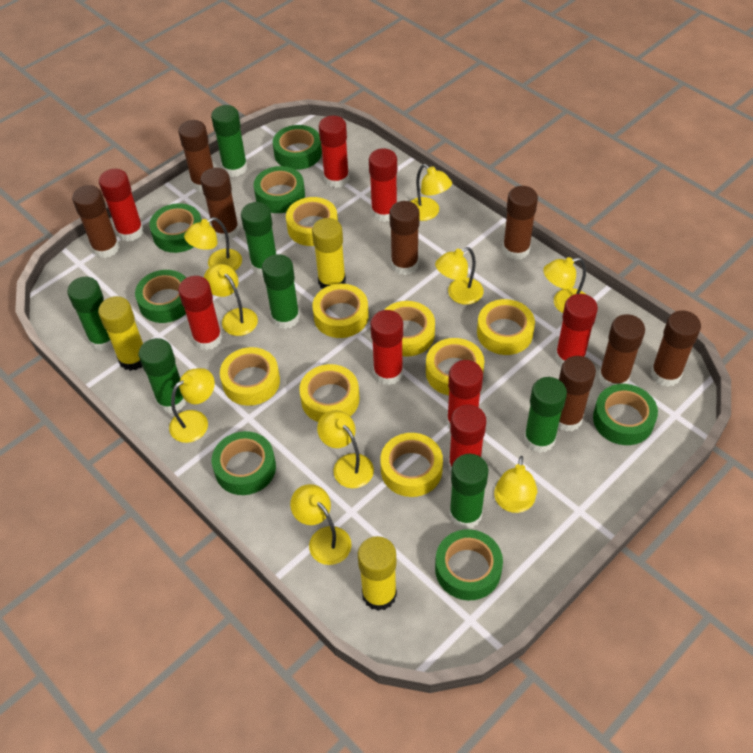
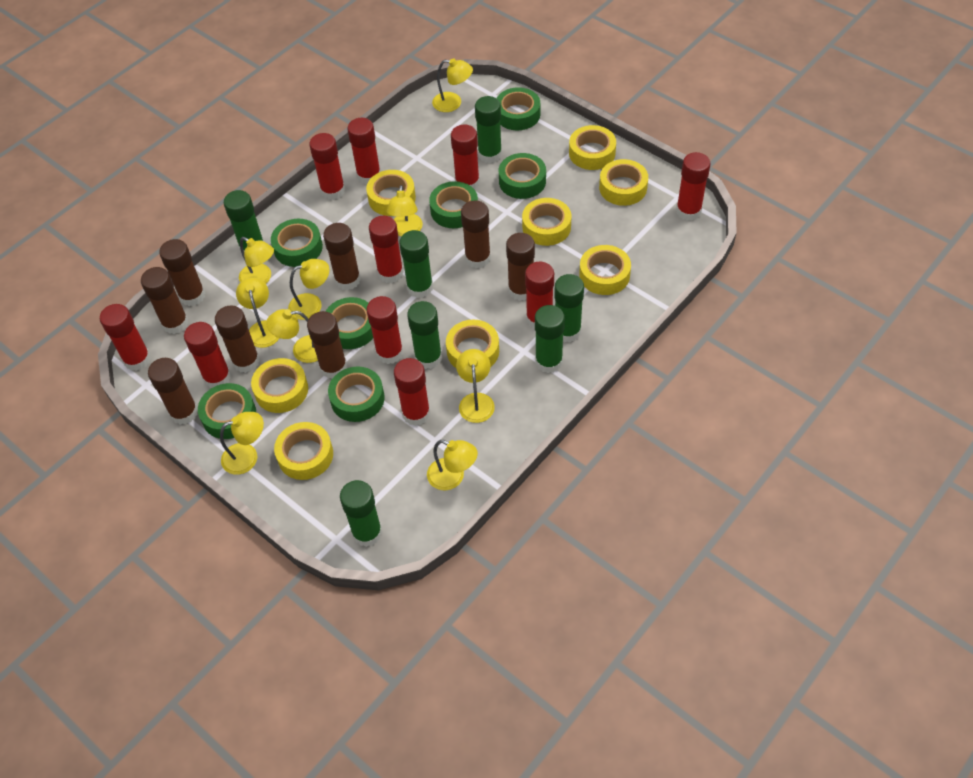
red glue stick: [99,169,144,242] [178,276,222,350] [319,115,349,188] [369,148,397,222] [370,310,403,385] [447,360,483,429] [449,405,486,472] [555,294,598,366] = 8 -> [100,304,151,371] [184,322,231,388] [309,133,345,200] [348,118,381,185] [366,296,403,364] [369,215,404,283] [394,358,430,426] [451,125,480,190] [525,262,554,329] [676,152,711,221] = 10
yellow glue stick: [98,296,143,371] [312,218,346,289] [358,536,397,611] = 3 -> none = 0

